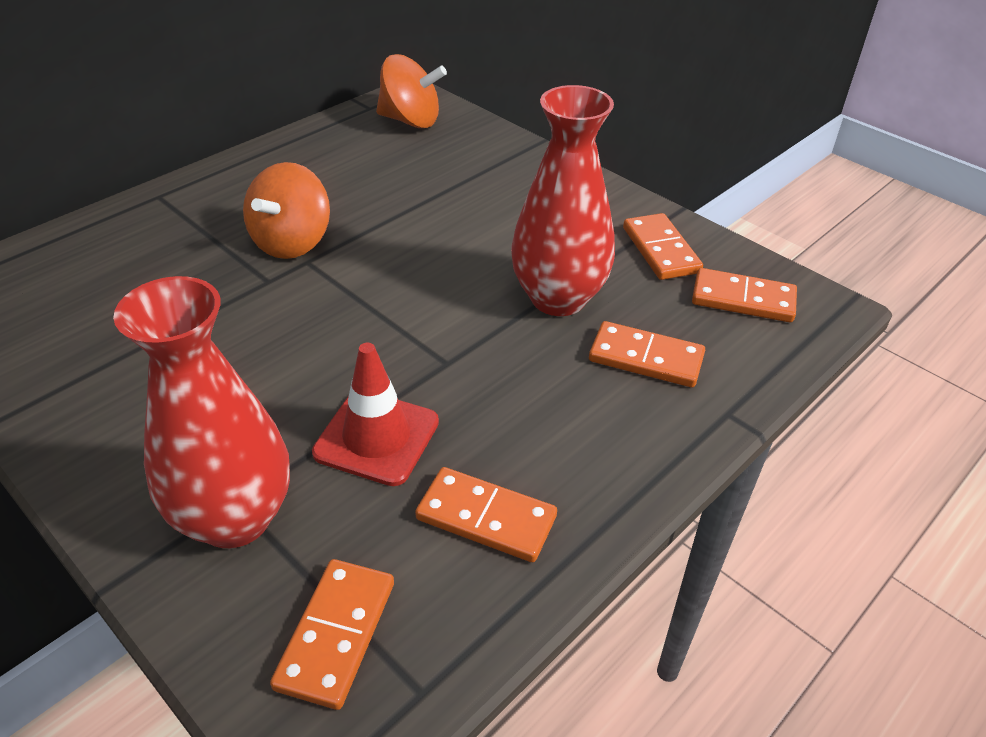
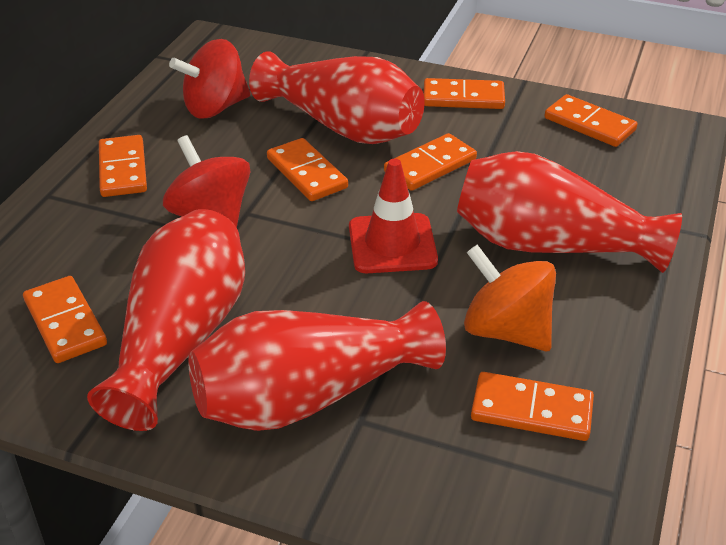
orange domino: [270,559,394,710] [415,467,557,562] [589,321,705,387] [623,213,703,280] [692,268,797,322] = 5 -> [23,276,107,363] [99,135,147,197] [267,138,348,201] [384,133,477,191] [424,78,505,109] [471,372,594,441] [545,94,637,147] = 7
orange spinning top: [243,162,330,259] [376,54,447,128] = 2 -> [464,245,556,351] = 1
red spinning top: none = 0 -> [163,135,250,227] [169,39,251,119] = 2
red vase: [113,276,290,548] [511,85,615,316] = 2 -> [87,209,245,431] [189,301,446,431] [249,51,425,144] [457,151,682,273] = 4

